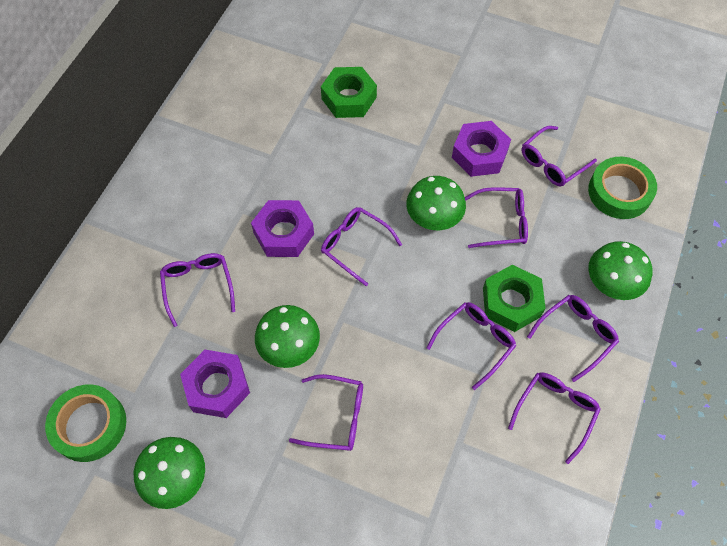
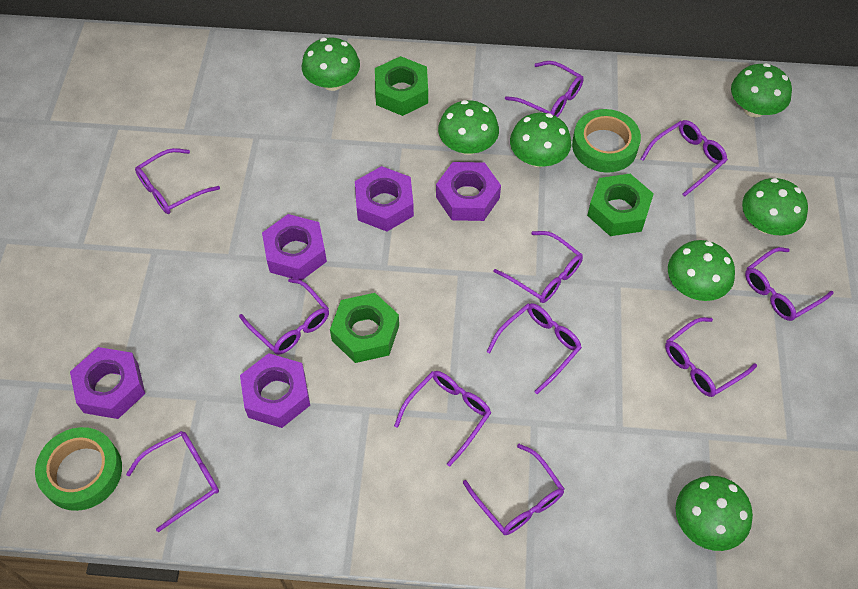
green mushroom: [134,437,205,509] [255,305,320,368] [406,176,466,230] [588,241,652,300] = 4 -> [302,37,360,91] [438,100,499,155] [510,113,571,167] [668,240,735,301] [676,476,753,551] [731,63,792,117] [742,178,808,235] = 7
green nut: [321,67,377,118] [483,264,545,332] = 2 -> [330,293,399,363] [375,56,428,116] [587,174,654,236] = 3
purple glasses: [160,253,235,327] [289,374,363,451] [321,207,402,286] [426,302,516,390] [465,187,528,248] [508,372,601,464] [521,126,597,187] [527,295,619,382] = 8 -> [126,431,219,532] [135,148,220,214] [239,278,329,355] [394,371,491,467] [463,444,564,535] [486,303,582,394] [494,231,583,303] [505,61,584,117] [640,120,728,197] [665,317,757,397] [745,247,834,321] = 11
purple nut: [180,350,250,418] [251,200,314,257] [452,121,511,177] = 3 -> [70,347,145,419] [240,353,310,428] [262,214,327,281] [355,166,414,231] [436,162,501,221] = 5

